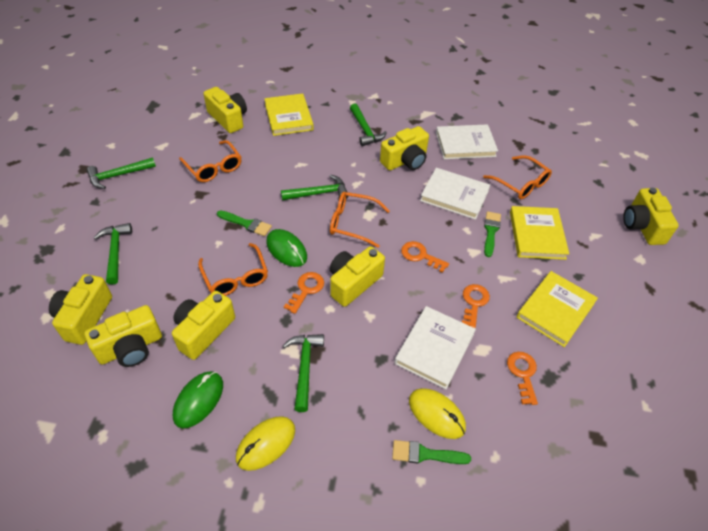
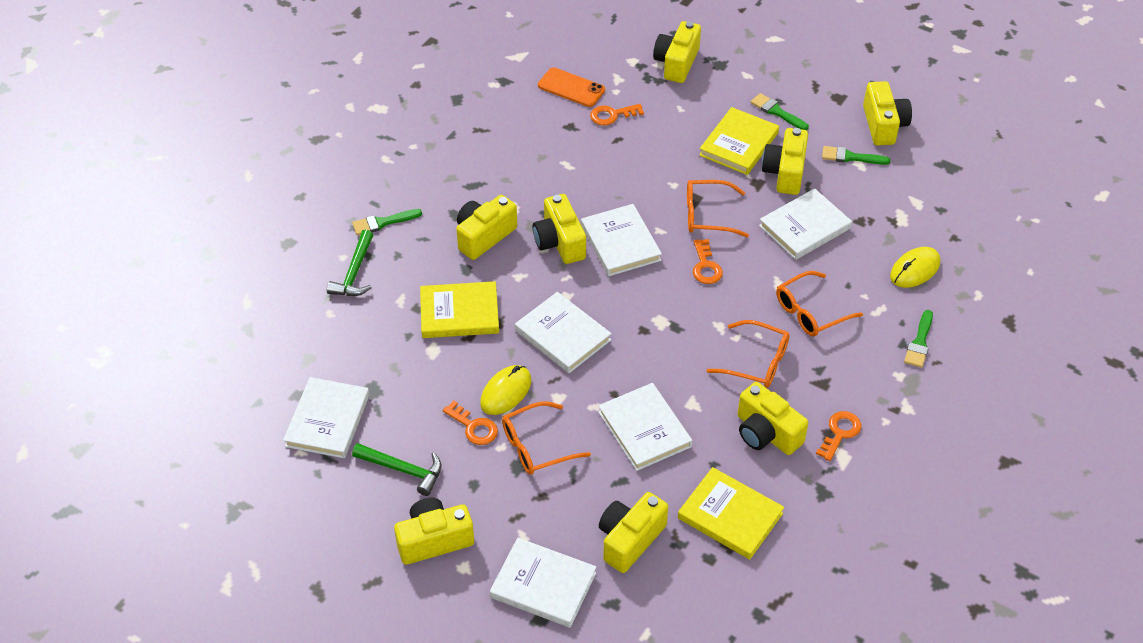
green brush: [217,210,272,236] [392,440,471,464] [484,211,501,257] = 3 -> [352,209,422,235] [751,93,809,130] [822,146,891,165] [904,310,933,368] = 4
green hammer: [87,157,156,189] [94,223,132,285] [281,175,348,200] [283,334,324,412] [350,104,387,146] = 5 -> [327,230,373,296] [352,443,442,496] = 2
green mouse: [173,371,223,428] [266,229,307,267] = 2 -> none = 0
orange phone: none = 0 -> [538,67,605,107] = 1
white book: [394,306,476,389] [420,168,490,220] [436,124,498,159] = 3 -> [283,377,370,459] [490,538,597,628] [515,292,612,373] [581,204,662,276] [598,383,692,471] [759,188,852,260] = 6
yellow camera: [49,274,112,345] [84,305,162,367] [172,291,235,360] [203,87,247,133] [330,246,385,307] [380,126,429,170] [623,188,679,245] = 7 -> [394,498,474,565] [456,195,517,260] [533,194,586,264] [599,492,668,573] [653,21,701,83] [738,382,808,455] [762,128,808,195] [863,81,912,146] = 8

